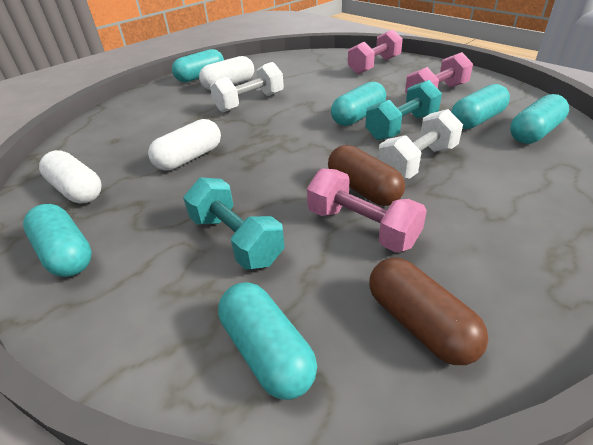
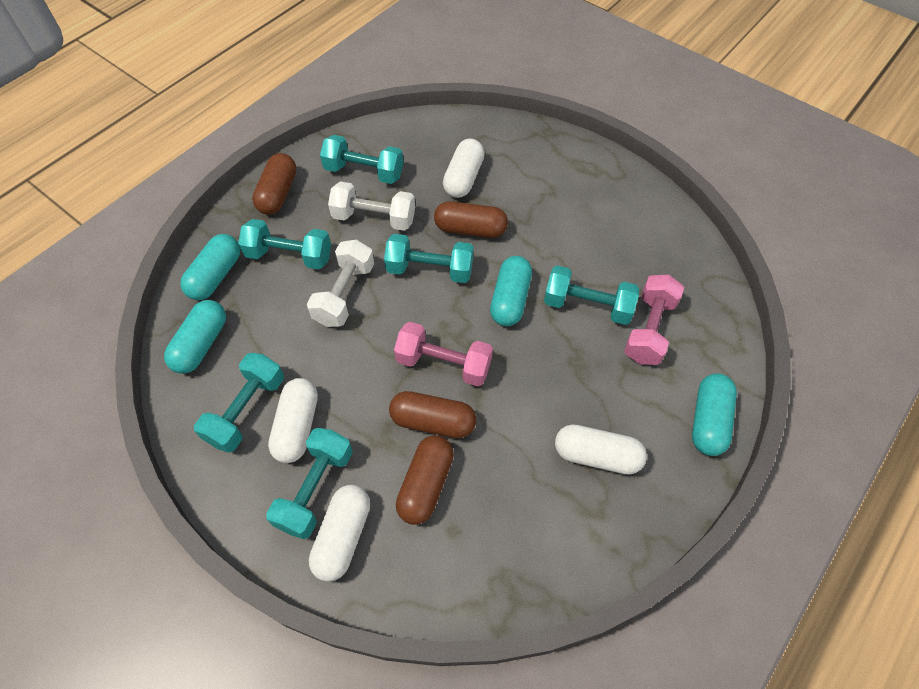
brown capsule: [328,145,405,206] [369,257,488,365] = 2 -> [252,153,297,215] [389,391,476,438] [396,435,454,525] [434,201,508,238] = 4
pink dumbbell: [307,169,427,253] [348,29,403,75] [405,52,473,94] = 3 -> [394,322,493,386] [624,275,684,365] = 2
turquoise capsule: [23,204,92,277] [172,49,224,82] [218,282,317,400] [331,81,386,126] [451,84,510,129] [510,94,569,144] = 6 -> [164,300,226,374] [180,234,240,300] [490,256,532,326] [692,373,737,456] = 4
turquoise dumbbell: [183,177,285,270] [365,80,442,140] = 2 -> [194,353,284,453] [238,219,331,270] [266,428,353,539] [320,135,403,184] [384,234,474,283] [544,265,639,325] = 6
white capsule: [39,150,101,204] [148,119,221,171] [199,56,254,90] = 3 -> [268,378,318,463] [309,485,370,582] [443,138,485,198] [555,424,647,475] = 4

